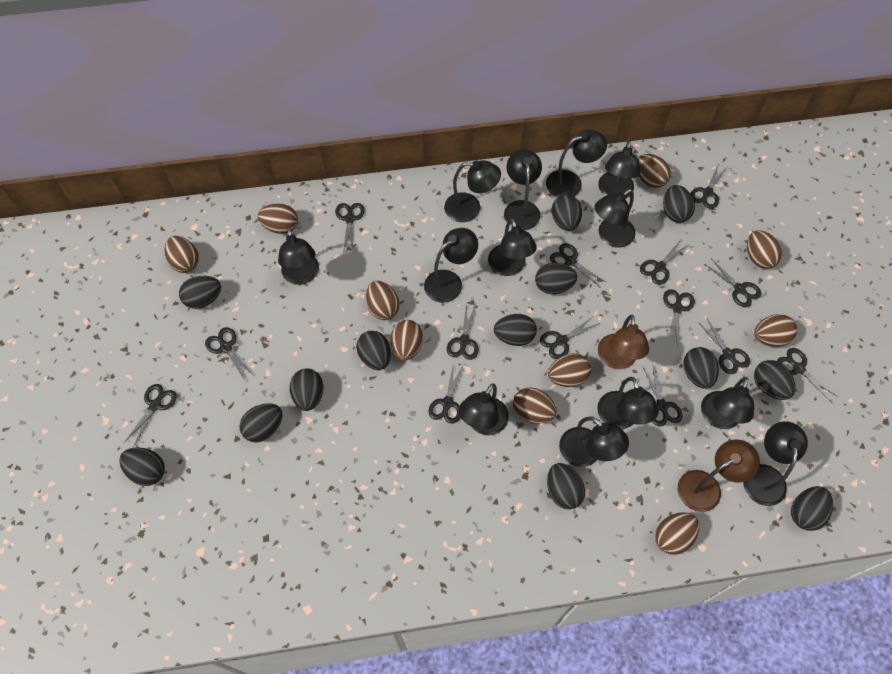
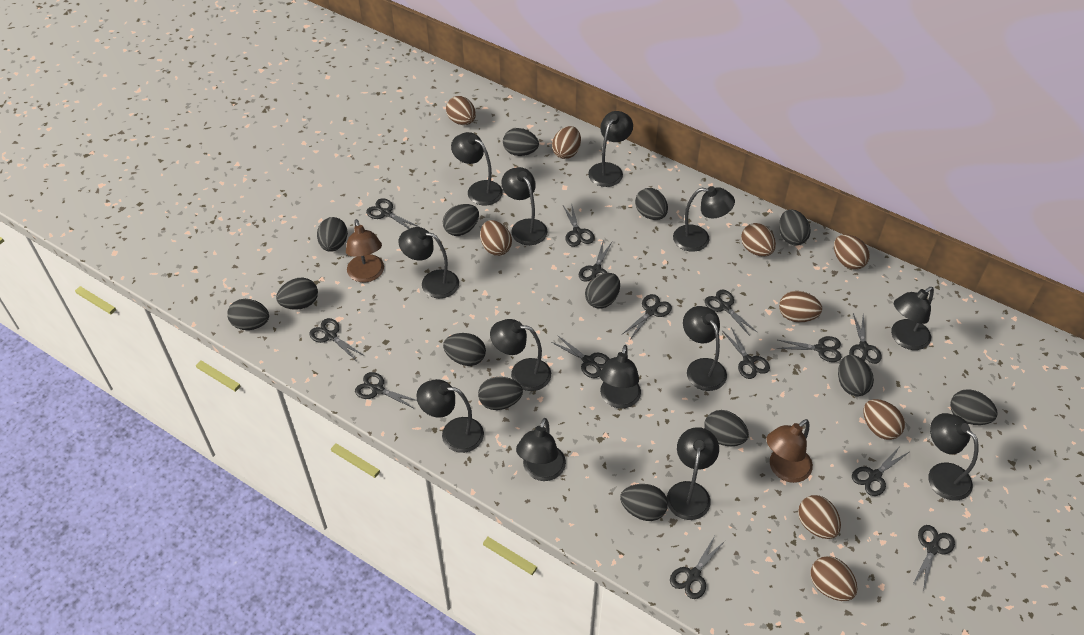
black egg: [119,448,165,486] [179,276,221,309] [239,403,283,442] [290,368,323,411] [356,331,391,370] [494,314,537,346] [535,263,577,294] [547,463,585,509] [552,195,582,231] [663,185,695,223] [683,347,719,389] [754,360,795,400] [791,486,833,531] = 13 -> [227,299,269,330] [276,278,318,310] [317,217,348,252] [443,204,479,236] [443,333,486,366] [478,377,523,410] [503,128,539,156] [585,273,620,309] [620,484,668,521] [635,188,668,220] [704,410,749,446] [779,209,811,246] [838,355,874,396] [950,389,998,425] = 14
brown egg: [164,236,199,273] [257,203,298,234] [366,281,399,320] [391,320,423,360] [513,387,557,423] [548,354,591,387] [638,154,671,188] [655,512,699,555] [747,230,782,269] [754,314,797,347] = 10 -> [446,96,476,125] [480,220,512,256] [552,126,581,159] [741,223,776,257] [779,291,822,322] [798,495,841,539] [811,556,857,601] [834,234,870,270] [863,399,905,440] = 9

